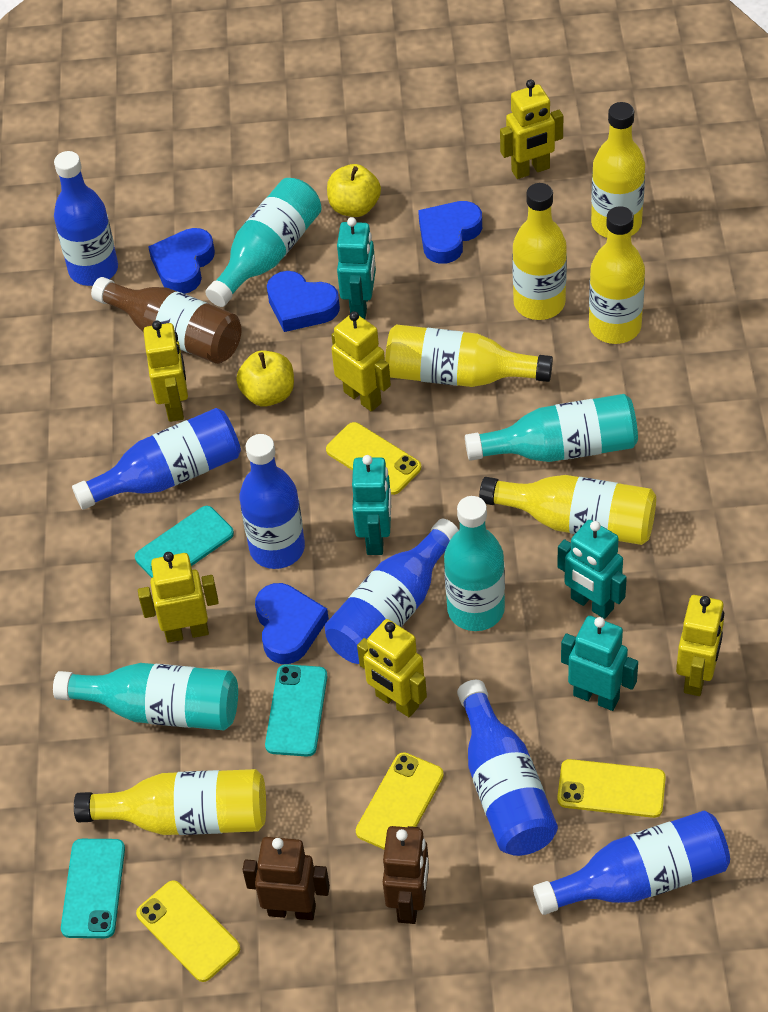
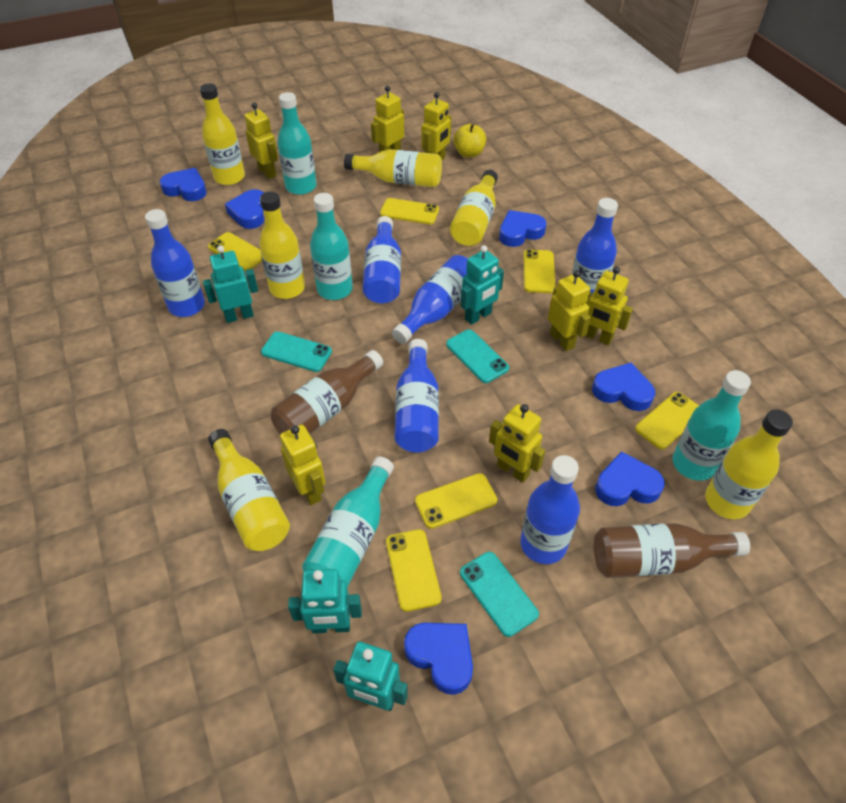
blue heart: [148,228,215,294] [255,583,329,664] [267,271,340,332] [418,201,482,264] = 4 -> [160,168,207,201] [225,189,264,229] [404,623,473,695] [499,210,546,247] [592,363,655,411] [595,451,665,506] = 6
brown bottle: [91,277,242,364] = 1 -> [271,350,383,434] [594,523,750,578] = 2
brown robot: [242,837,330,920] [383,826,429,924] = 2 -> none = 0
yellow apple: [236,350,294,407] [327,164,381,217] = 2 -> [454,124,486,157] = 1
yellow phone: [136,880,240,982] [326,422,421,495] [356,752,444,849] [557,759,666,818] = 4 -> [208,232,262,271] [380,198,439,224] [386,529,442,612] [415,473,497,529] [523,249,556,293] [635,392,699,449] = 6
yellow robot: [138,552,219,643] [143,320,188,422] [331,311,391,412] [357,619,427,717] [500,80,563,179] [676,595,724,696] = 6 -> [244,103,278,179] [280,425,326,505] [371,85,404,152] [422,92,451,160] [489,404,545,483] [548,270,591,351] [585,267,633,345] = 7

